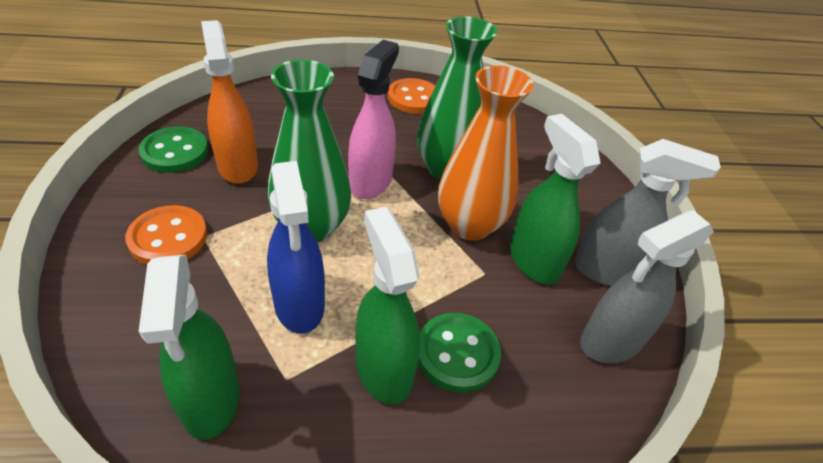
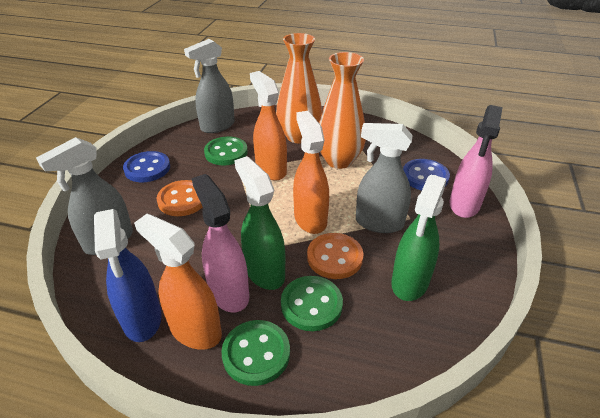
blue button: none = 0 -> [123,151,170,182] [403,159,450,190] = 2
green button: [139,126,208,173] [418,313,501,393] = 2 -> [204,136,248,165] [221,320,290,386] [281,276,343,331] = 3
green spray bottle: [139,255,240,440] [355,207,420,405] [510,114,600,285] = 3 -> [234,156,285,290] [391,175,446,301] = 2
green vase: [268,60,351,242] [417,16,497,180] = 2 -> none = 0
grey spray bottle: [575,139,721,286] [580,210,714,363] = 2 -> [36,137,133,255] [184,39,235,133] [356,123,413,233] = 3
orange spray bottle: [201,20,258,184] = 1 -> [134,214,222,350] [250,71,287,181] [293,111,329,234] = 3
orange vase: [438,66,534,241] = 1 -> [276,33,322,143] [319,52,366,169] = 2
pink spray bottle: [348,40,399,199] = 1 -> [192,174,249,313] [449,105,503,218] = 2

